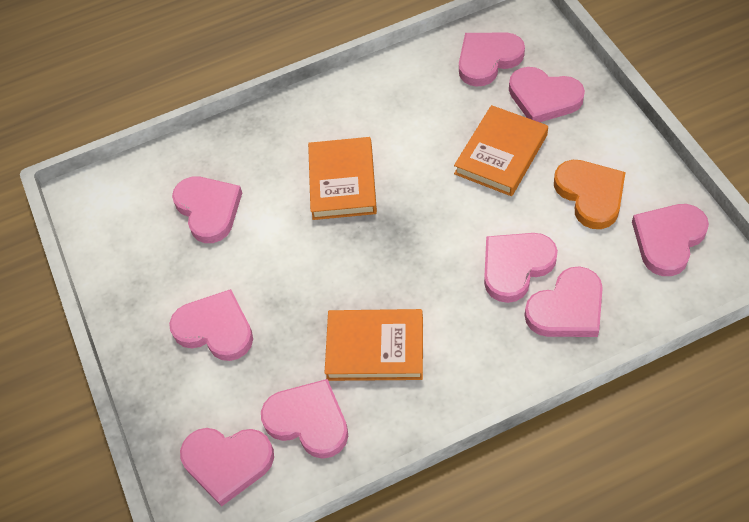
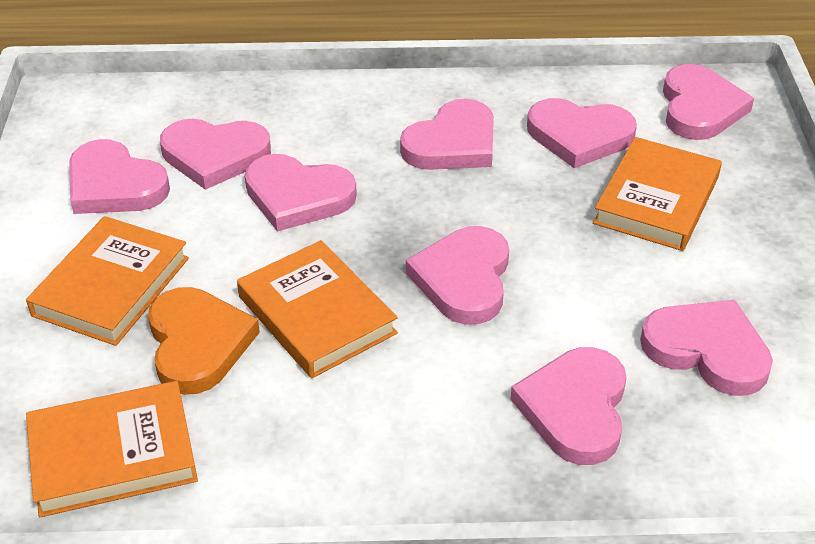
orange book: [308,137,377,220] [325,309,423,381] [454,105,548,196] = 3 -> [26,216,189,346] [26,381,198,517] [237,240,398,378] [593,137,722,251] = 4

